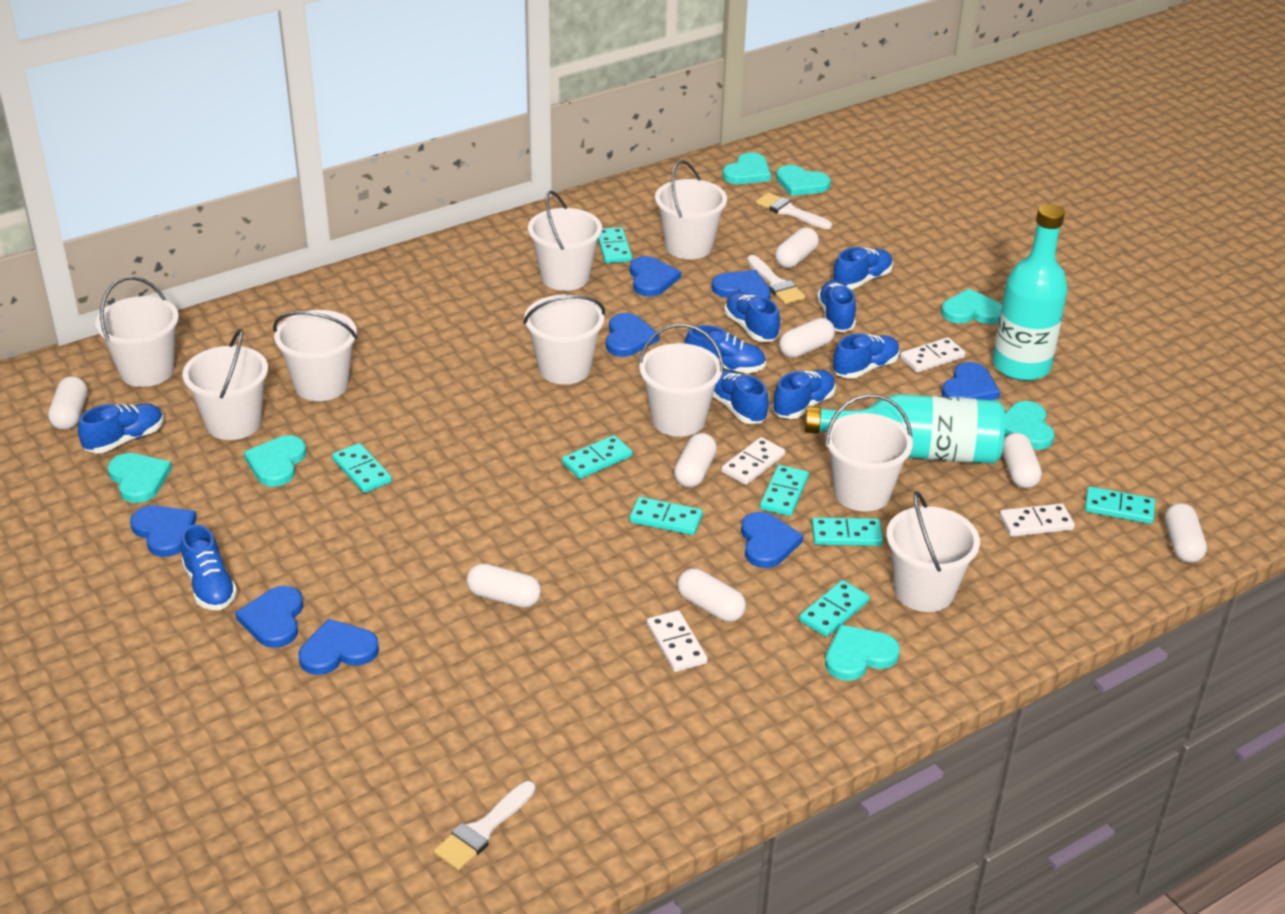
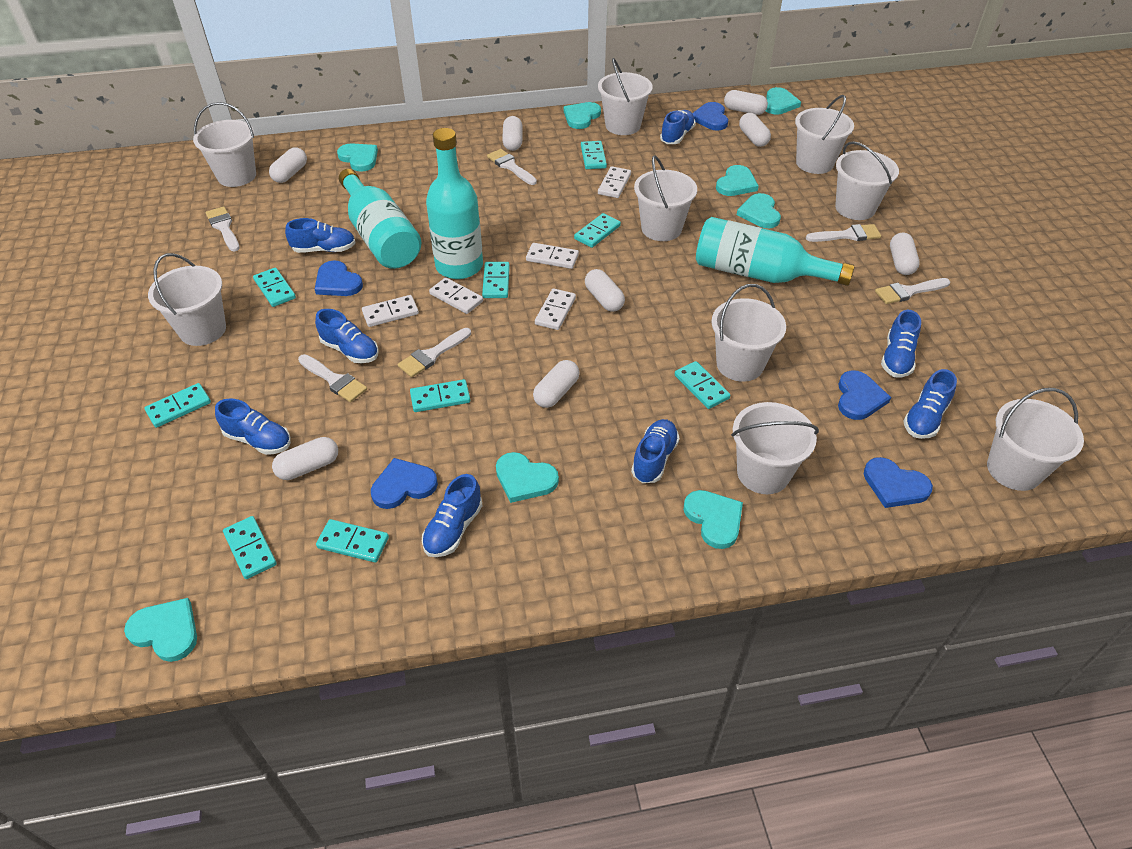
blue heart: [130,505,197,557] [235,586,303,648] [299,619,379,675] [606,313,660,357] [630,256,681,297] [712,270,771,299] [741,512,803,568] [941,362,1000,400] = 8 -> [315,260,363,296] [371,458,438,509] [692,102,728,131] [838,371,891,420] [864,457,933,508] = 5
blue shoe: [78,404,164,453] [181,524,237,610] [684,325,766,373] [713,370,769,424] [724,292,780,342] [773,370,836,419] [817,280,856,332] [833,247,893,289] [833,333,900,379] = 9 -> [215,398,291,455] [285,218,355,253] [315,309,379,363] [422,474,483,557] [631,419,679,483] [660,110,696,144] [881,310,921,378] [903,369,957,439] = 8
turquoise bottle: [805,394,1005,464] [992,204,1068,381] = 2 -> [339,169,421,269] [426,128,483,279] [696,217,855,286] = 3
turquoise domino: [332,443,392,493] [562,435,632,479] [598,227,632,263] [630,497,703,535] [760,465,809,516] [799,580,870,637] [812,517,883,546] [1085,486,1155,524] = 8 -> [144,383,211,428] [223,516,277,579] [253,267,296,307] [316,519,389,562] [410,379,470,412] [482,262,510,298] [574,213,621,248] [581,141,607,169] [675,361,730,409] = 9
turquoise heart: [107,453,172,503] [244,435,306,487] [723,152,771,184] [776,165,831,196] [825,625,900,681] [941,289,1002,324] [1004,401,1054,450] = 7 -> [124,598,197,662] [337,143,378,172] [496,452,559,503] [564,102,601,129] [684,490,743,549] [716,165,759,196] [737,193,781,228] [766,87,801,115] = 8
white brush: [434,781,536,870] [747,255,805,304] [756,193,832,229] = 3 -> [206,206,240,252] [298,354,367,402] [398,328,471,377] [487,149,537,185] [806,224,881,242] [875,278,950,304] = 6
white domino: [647,610,708,672] [721,437,785,485] [900,337,965,373] [1000,503,1075,537] = 4 -> [362,295,419,327] [429,277,483,314] [526,243,579,269] [535,288,576,330] [598,166,631,198] = 5

